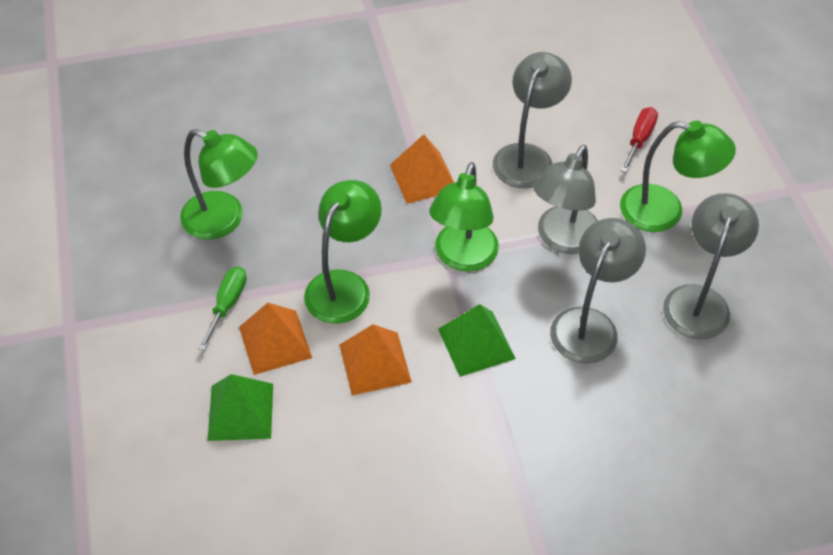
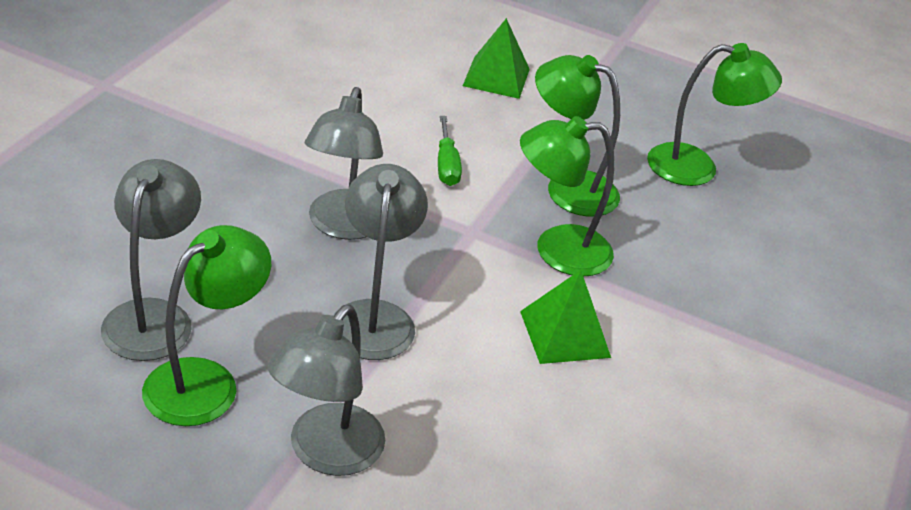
orange pyramid: [239,303,312,375] [339,324,412,395] [390,134,454,204] = 3 -> none = 0
red screwdriver: [621,107,658,172] = 1 -> none = 0

